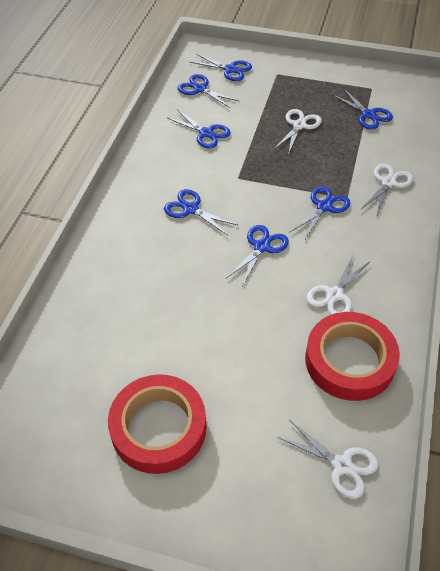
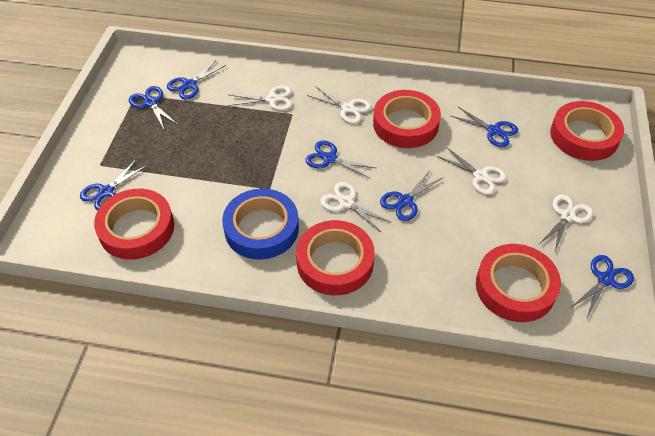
blue tape: none = 0 -> [222,189,299,260] = 1
red tape: [108,374,206,474] [305,312,400,401] = 2 -> [94,189,174,260] [296,220,375,295] [373,90,441,148] [476,244,561,322] [550,101,624,161] = 5
white scissors: [274,109,322,155] [277,420,378,499] [306,256,370,315] [361,164,413,215] = 4 -> [228,86,292,110] [307,86,371,124] [320,182,392,232] [437,147,507,195] [538,195,593,252] = 5

